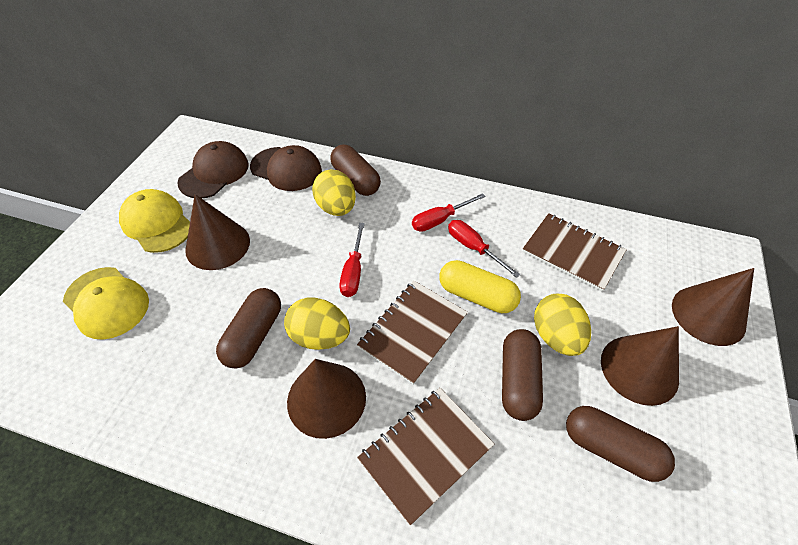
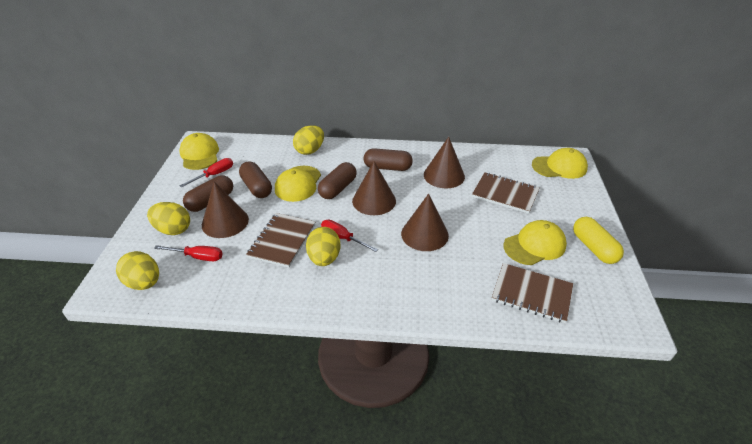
brown cap: [177,141,249,198] [250,145,322,191] = 2 -> none = 0
yellow cap: [63,267,149,339] [119,189,190,253] = 2 -> [179,133,219,170] [275,166,321,202] [504,220,567,265] [532,148,588,179] = 4
yellow egg: [284,298,350,350] [312,170,356,216] [534,294,591,356] = 3 -> [116,251,159,290] [147,202,190,235] [293,125,324,155] [306,227,340,266] = 4

